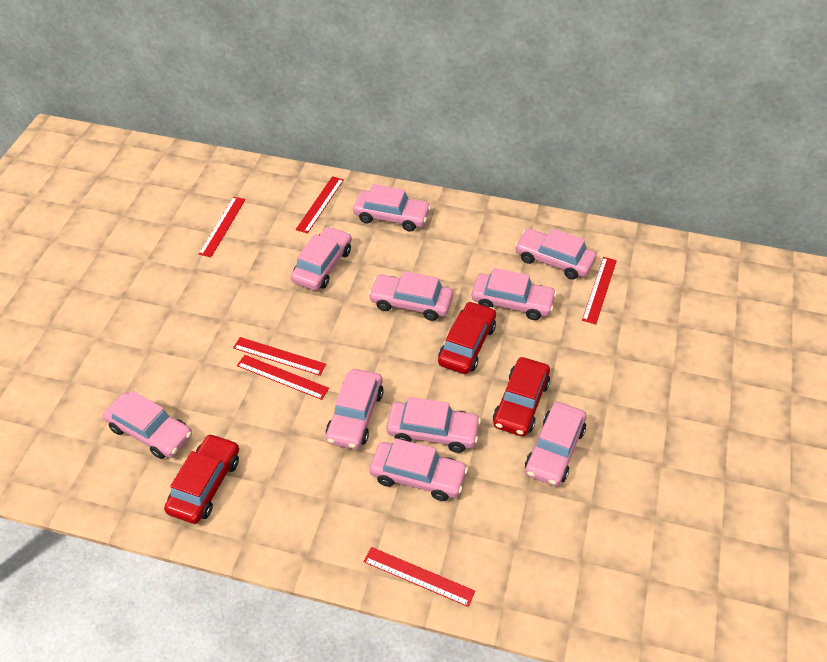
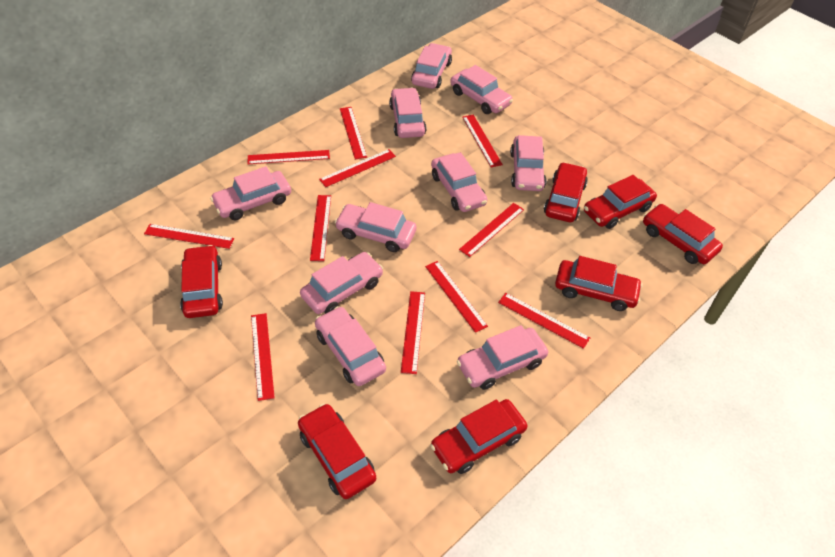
red car: [164,433,239,524] [438,301,496,374] [493,357,550,436] = 3 -> [180,245,223,318] [298,403,376,499] [430,399,527,474] [544,162,588,222] [555,256,643,311] [584,175,657,229] [643,204,723,264] = 7
red ruler: [199,197,246,257] [233,337,326,376] [237,355,329,400] [296,176,344,234] [364,547,475,607] [582,257,617,324] = 6 -> [144,224,234,249] [248,150,330,164] [251,313,275,401] [310,195,331,261] [319,149,396,187] [340,107,367,159] [401,291,425,374] [425,261,488,333] [459,203,524,257] [462,115,503,168] [498,293,590,349] = 11

